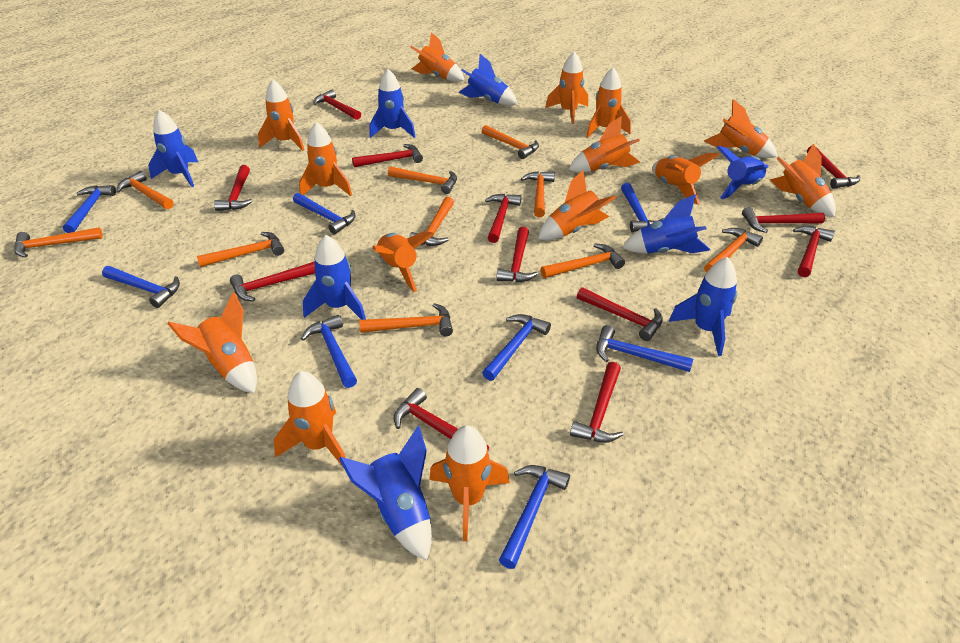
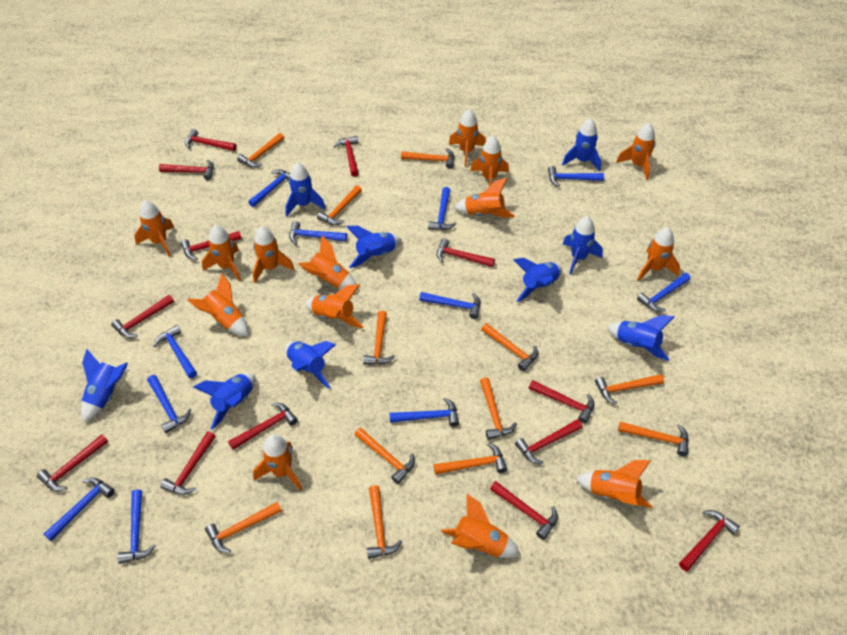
blue hammer: [63,185,116,233] [102,266,180,308] [293,193,355,234] [301,315,357,388] [482,314,551,381] [499,465,570,569] [596,325,693,372] [621,183,664,232] = 8 -> [44,478,115,541] [117,489,155,564] [147,375,191,433] [154,325,197,378] [248,169,290,207] [289,221,347,244] [389,397,459,427] [419,292,481,319] [428,187,456,230] [548,166,604,187] [637,273,691,312] = 11
blue rocket: [148,110,198,187] [303,235,366,320] [339,426,432,561] [369,69,416,138] [459,54,518,106] [622,194,710,254] [669,257,737,356] [716,146,768,199] = 8 -> [81,349,128,422] [193,373,255,430] [285,162,326,216] [285,341,336,389] [347,226,402,268] [514,258,562,302] [562,118,601,172] [563,216,603,274] [607,315,674,361] = 9
orange hammer: [14,227,103,258] [116,171,174,209] [197,232,284,267] [359,303,453,336] [388,166,457,194] [409,197,454,246] [482,125,539,159] [521,171,555,217] [541,244,625,278] [704,228,763,273] = 10 -> [205,502,282,553] [237,133,284,168] [317,185,362,225] [355,428,415,484] [363,311,395,365] [367,485,402,559] [401,149,454,169] [434,443,507,475] [480,377,517,440] [481,323,538,371] [595,374,664,405] [618,422,689,456] = 12
red hammer: [214,165,253,211] [230,261,315,301] [313,90,361,120] [352,144,423,167] [394,388,489,450] [485,194,522,243] [496,227,538,282] [570,362,623,443] [577,287,663,341] [742,207,825,233] [793,226,835,277] [807,146,860,189] = 12 -> [37,434,108,491] [111,295,174,338] [159,159,214,180] [160,431,216,495] [181,231,242,260] [185,129,237,151] [228,403,298,450] [334,136,359,177] [437,238,495,267] [490,481,558,540] [515,419,582,464] [529,380,594,423] [679,510,740,571] = 13

